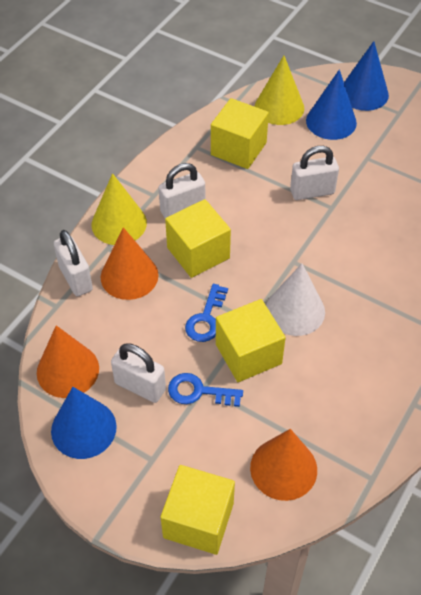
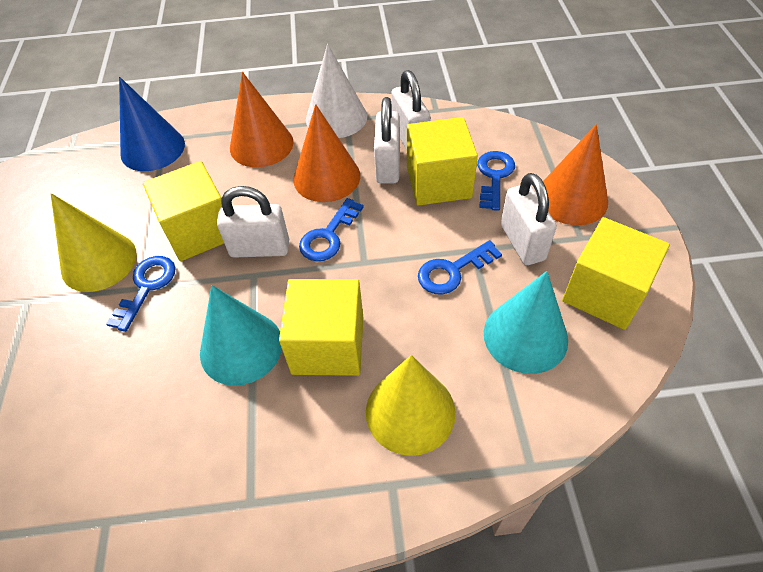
blue cone: [51,387,117,459] [306,69,357,140] [344,41,389,111] = 3 -> [119,77,185,171] = 1
blue key: [168,373,243,407] [185,284,228,342] = 2 -> [106,256,176,332] [299,198,364,261] [418,240,502,295] [477,151,515,211] = 4
turquoise cone: none = 0 -> [200,285,282,386] [484,271,568,374] = 2

